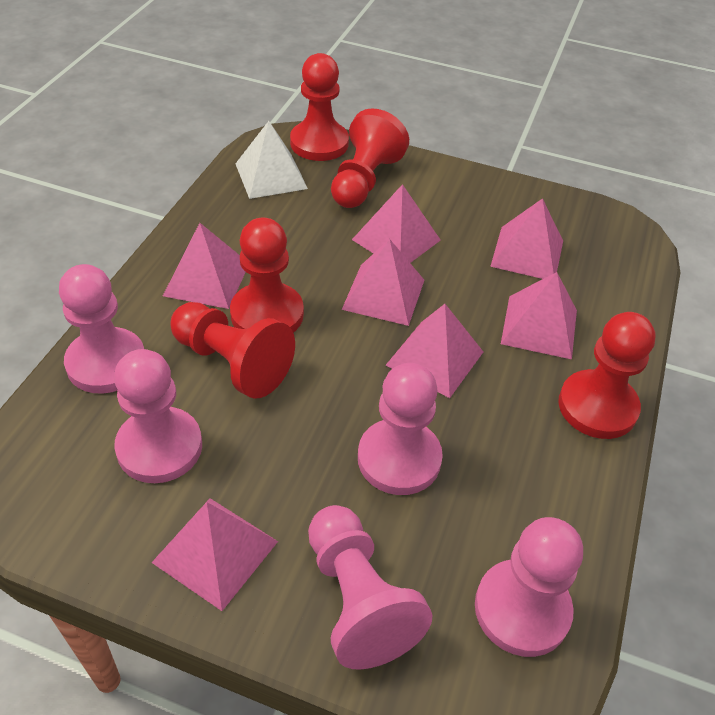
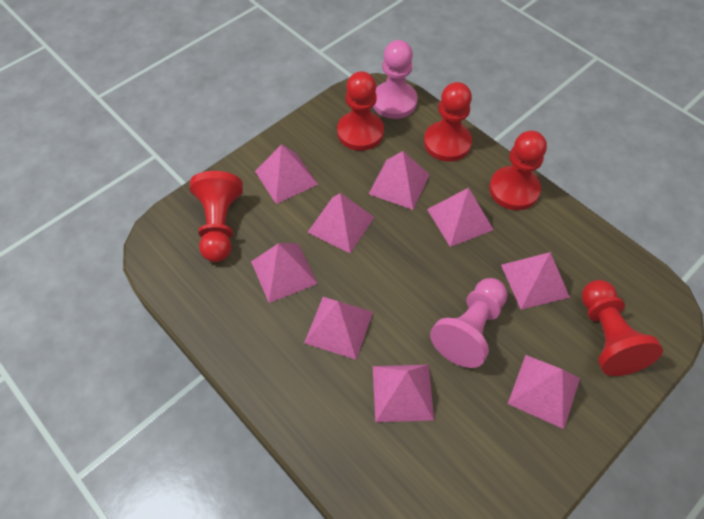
pink pawn: [59,264,144,394] [114,349,202,483] [308,505,432,670] [358,363,443,495] [475,517,583,657] = 5 -> [373,40,417,119] [430,278,508,368] = 2
pink pyramid: [151,498,278,611] [163,223,246,309] [342,239,424,326] [352,184,441,263] [385,304,483,398] [490,198,563,279] [501,272,577,359] = 7 -> [251,243,318,303] [255,144,318,204] [304,297,373,360] [307,193,374,253] [369,151,430,210] [373,365,434,422] [427,188,494,247] [501,252,570,310] [508,355,580,429] = 9
white pyramid: [235,121,308,199] = 1 -> none = 0

